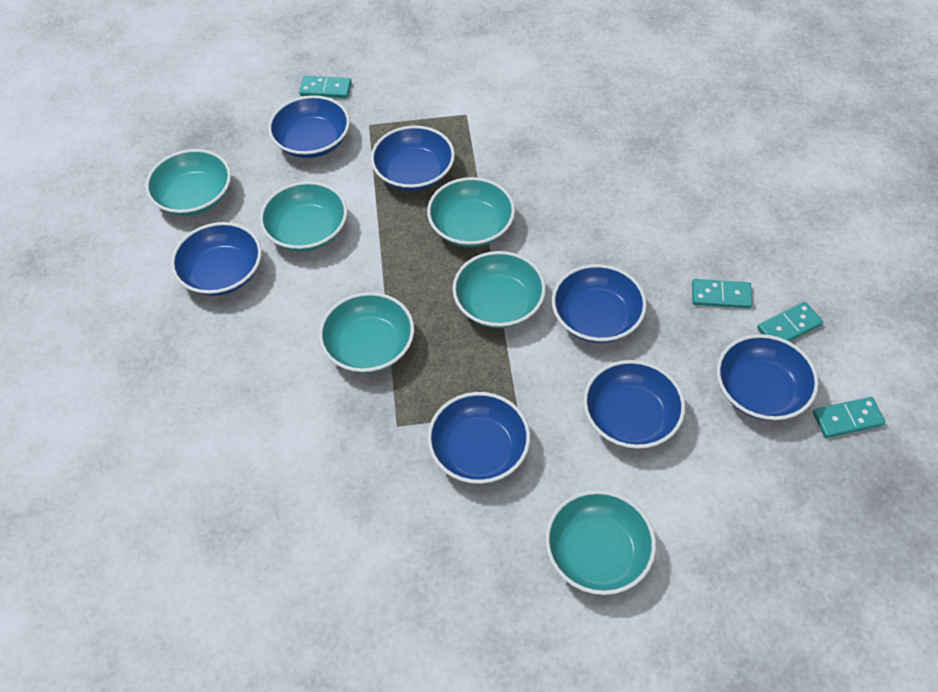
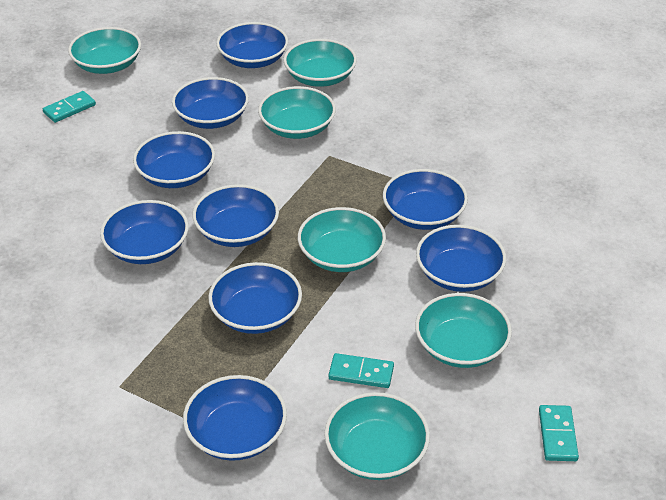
blue bowl: [171,222,262,296] [268,95,350,158] [371,125,455,191] [427,392,530,484] [552,264,647,343] [583,360,685,449] [717,334,819,421] = 7 -> [100,200,189,264] [133,131,215,188] [172,77,249,129] [183,375,287,461] [192,184,279,247] [208,262,302,334] [216,22,288,68] [383,169,468,230] [416,225,506,292] = 9
turquoise domino: [299,76,352,98] [692,279,753,309] [757,302,823,342] [813,397,886,438] = 4 -> [43,91,96,123] [329,353,394,388] [539,405,579,461] = 3

